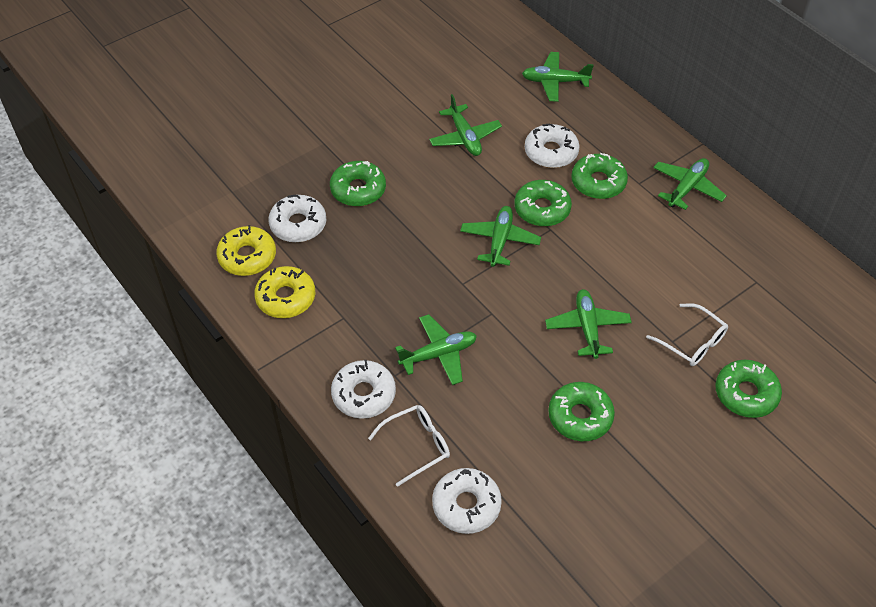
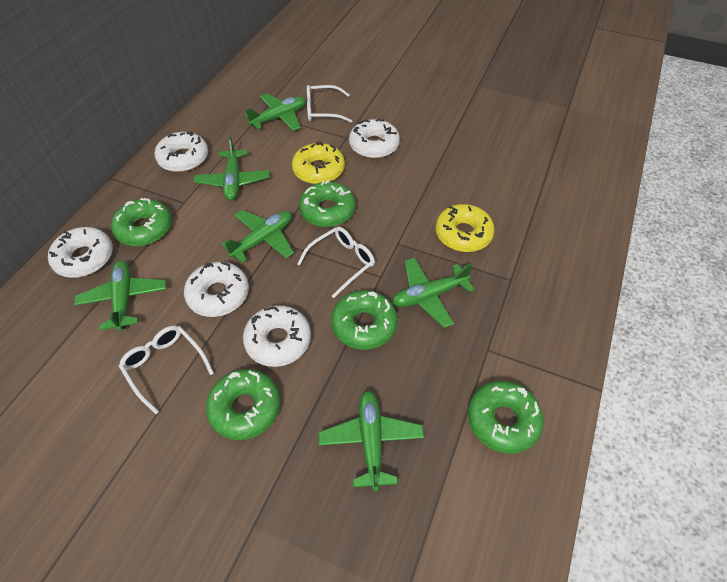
white donut: [268,195,326,243] [331,360,396,419] [432,468,502,534] [525,123,580,168] = 4 -> [48,227,113,278] [154,131,208,172] [184,262,249,317] [243,305,311,367] [349,119,400,158] = 5
white glasses: [368,405,450,487] [646,303,728,366] = 2 -> [119,326,214,414] [297,227,375,298] [307,85,352,123] = 3

